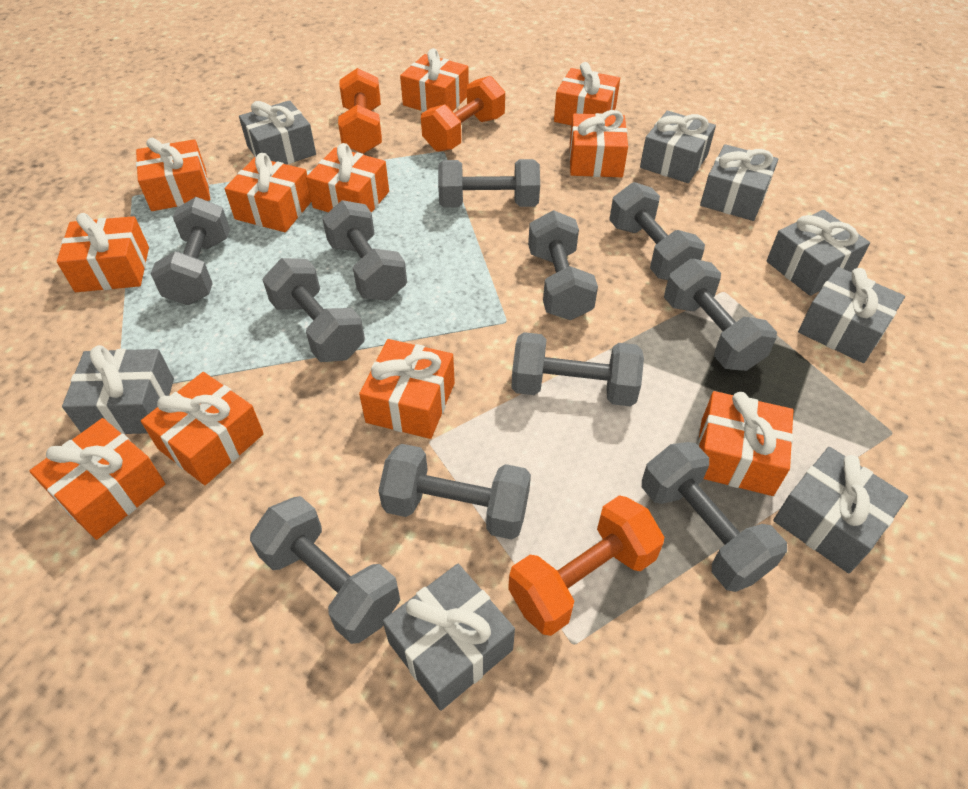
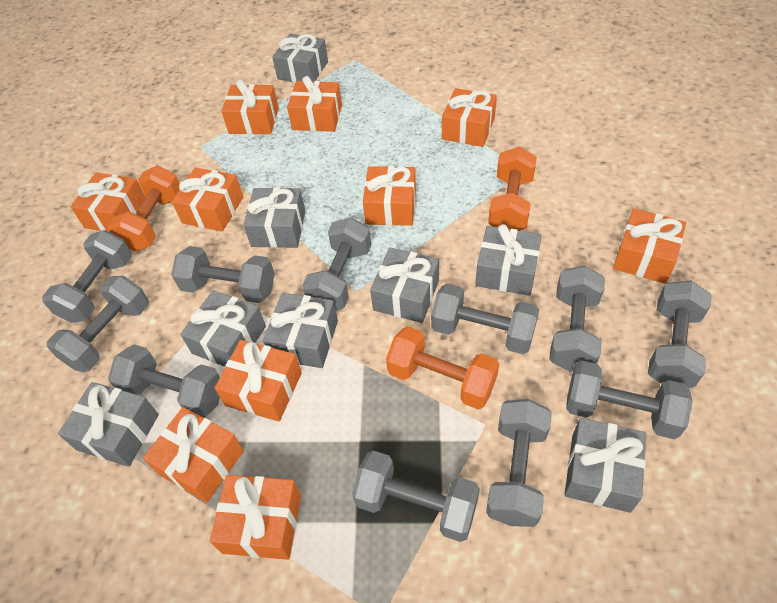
orange gift: [30,418,165,540] [57,213,149,292] [136,138,210,211] [141,372,264,485] [224,153,311,232] [306,143,389,213] [359,339,455,439] [400,48,469,112] [554,62,620,126] [569,110,628,177] [697,391,793,496] = 11 -> [71,172,146,232] [143,407,244,503] [172,167,243,231] [210,475,301,560] [215,340,302,421] [221,80,279,134] [287,76,342,132] [363,166,416,226] [442,88,497,147] [613,208,686,284] = 10

